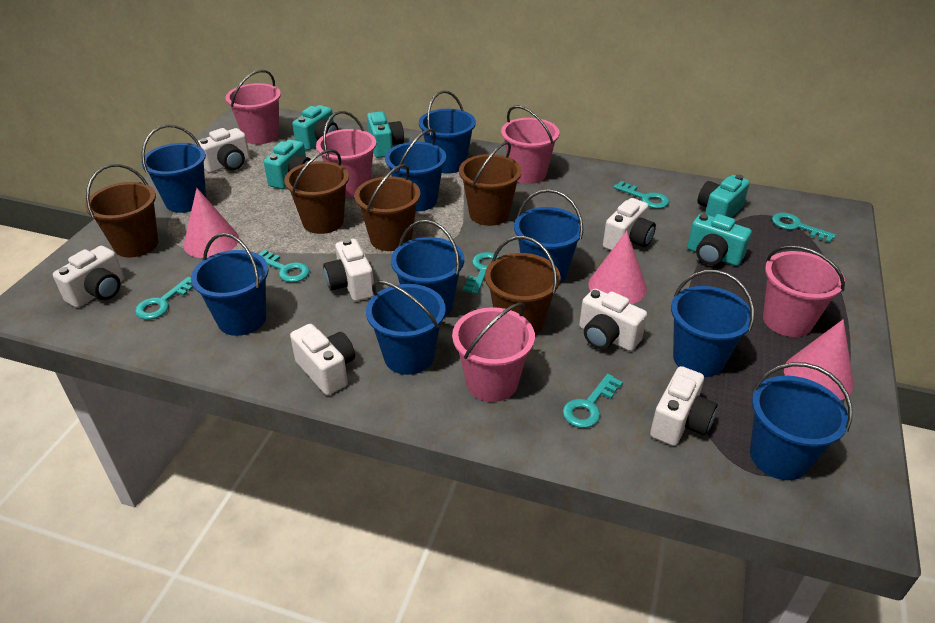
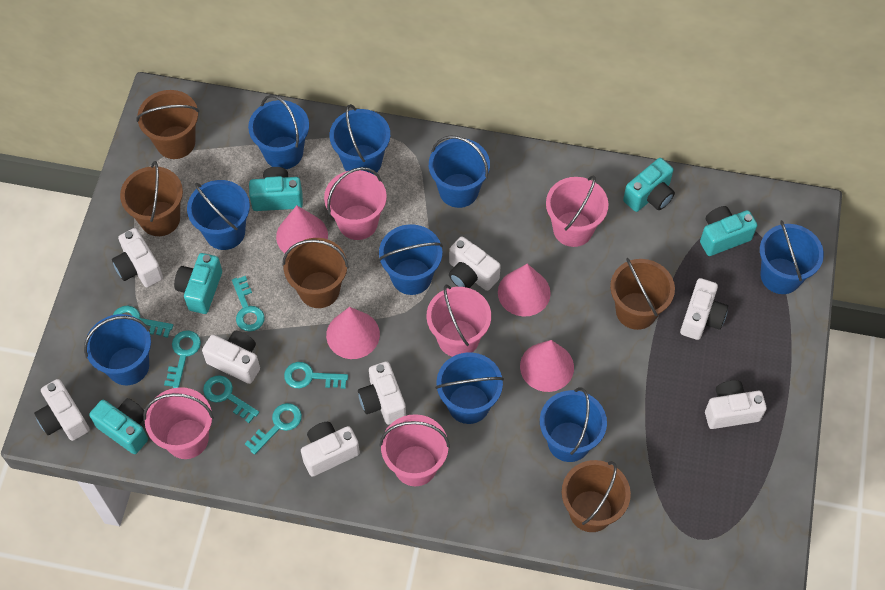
pink cone: [184,188,239,258] [589,231,647,304] [784,319,854,400] = 3 -> [276,205,328,253] [326,307,380,359] [498,264,551,317] [520,340,574,392] = 4
white camera: [53,246,124,308] [196,128,250,173] [290,324,355,395] [323,238,374,301] [579,289,647,351] [603,198,656,250] [650,366,717,446] = 7 -> [34,379,90,441] [112,228,163,287] [202,331,260,384] [301,422,360,477] [358,361,406,425] [449,236,501,291] [680,278,728,340] [705,380,767,429] = 8

